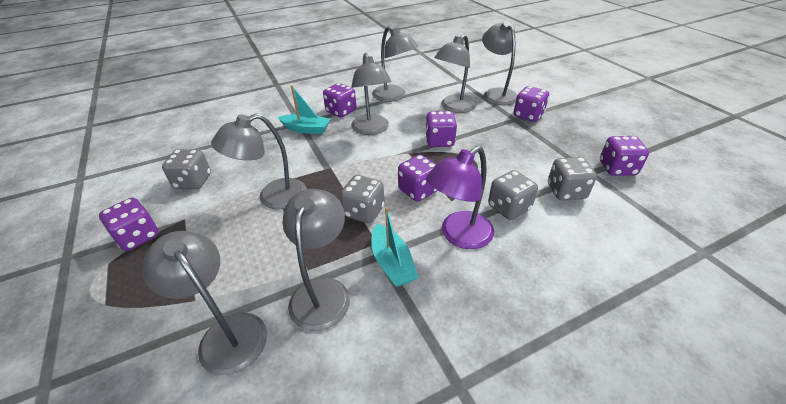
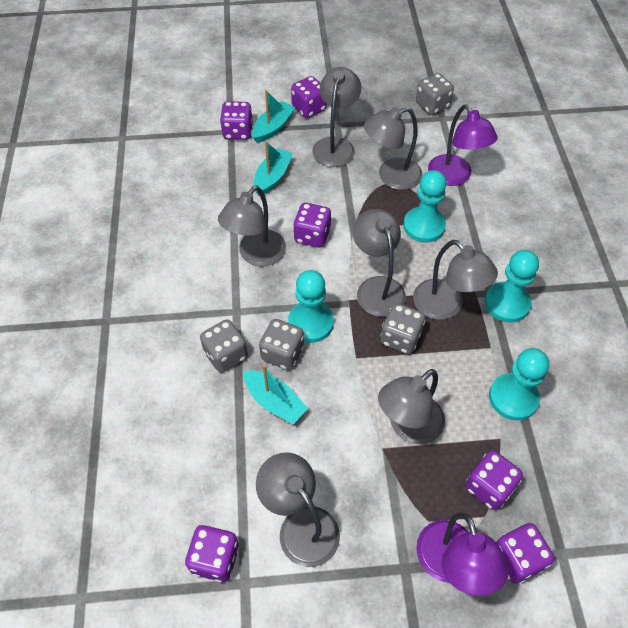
purple lamp: [426,146,494,249] = 1 -> [416,512,509,596] [428,104,498,186] = 2
turquoise boat: [278,85,330,134] [371,207,418,287] = 2 -> [243,365,308,424] [252,90,295,143] [254,142,293,196] = 3
turquoise pawn: none = 0 -> [288,270,334,343] [403,170,447,243] [485,250,539,323] [489,348,549,421] = 4

